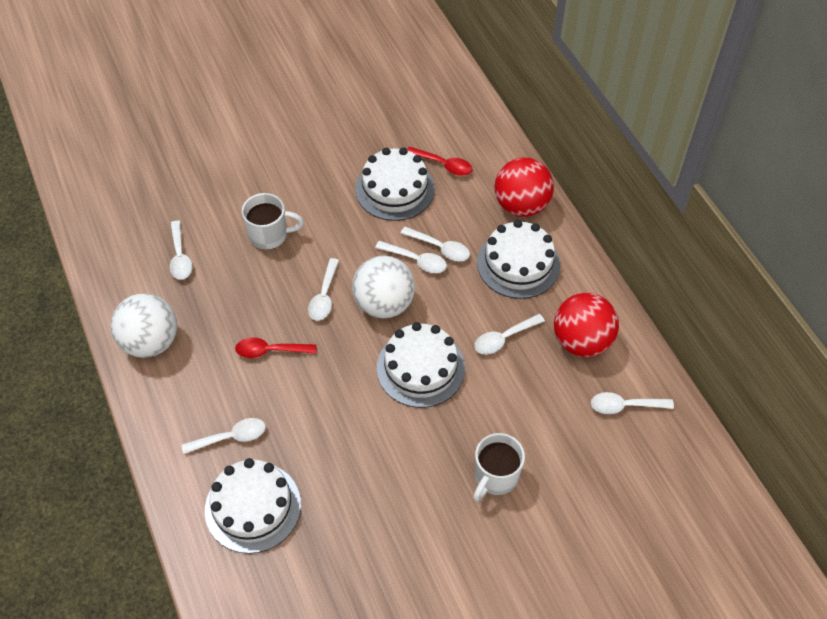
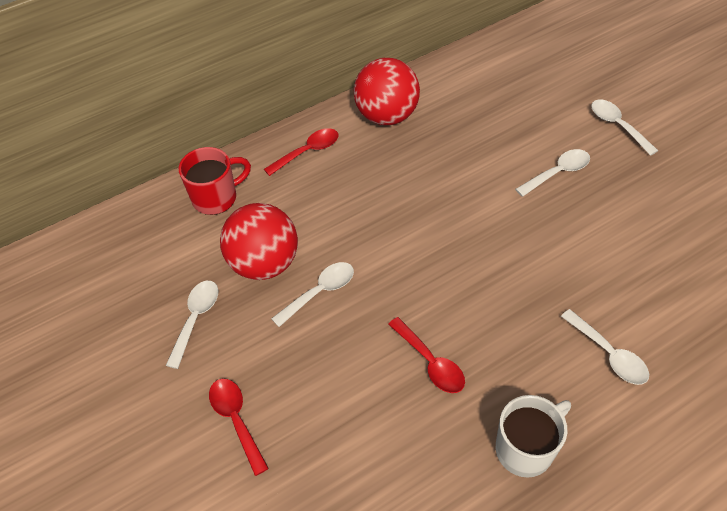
red mug: none = 0 -> [179,147,251,215] = 1
red spoon: [235,337,316,358] [407,147,473,176] = 2 -> [209,379,269,476] [264,128,338,176] [388,317,465,393] = 3
white ball: [111,293,177,358] [352,256,415,319] = 2 -> none = 0
white cake: [205,458,301,554] [355,148,435,221] [377,322,465,408] [477,220,560,299] = 4 -> none = 0
white mug: [242,193,304,250] [473,433,525,502] = 2 -> [496,395,571,478] = 1
white spoon: [170,221,192,280] [182,418,266,454] [308,258,339,321] [375,241,447,273] [401,227,470,261] [474,314,545,354] [591,392,674,414] = 7 -> [166,281,218,369] [271,262,354,327] [515,149,590,197] [561,309,649,385] [591,100,658,156] = 5

